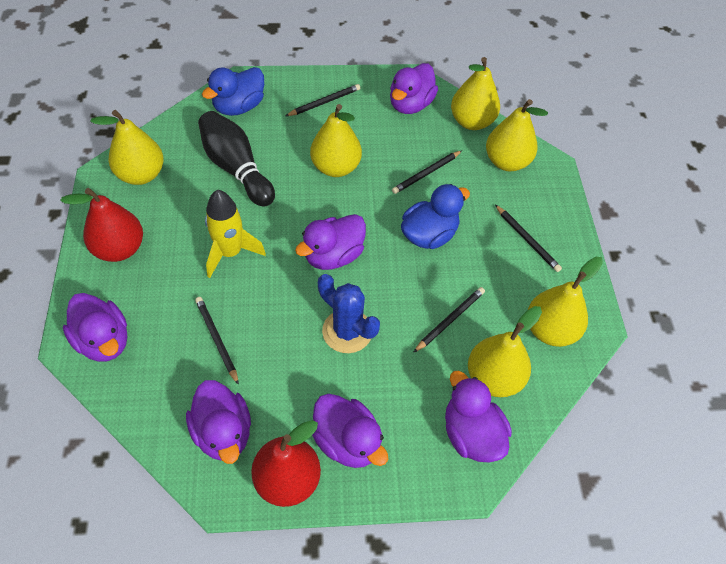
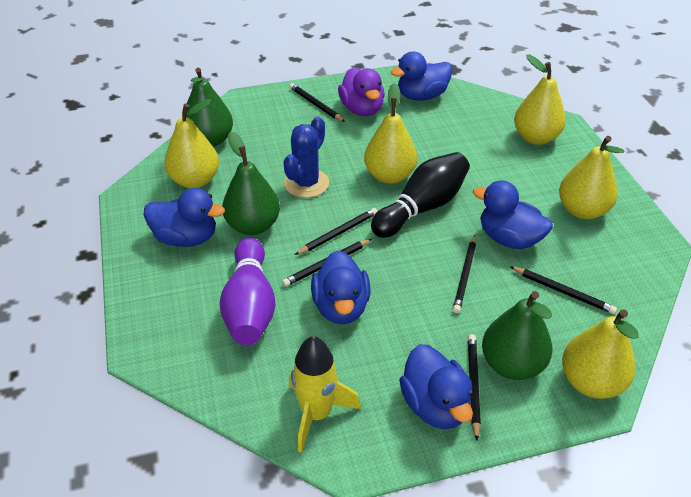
black pencil: [195,297,239,385] [286,84,360,116] [392,150,462,194] [413,287,485,353] [495,205,562,272] = 5 -> [282,239,372,287] [289,83,345,122] [295,208,378,255] [453,235,476,313] [468,334,481,441] [510,266,617,314] = 6
blue duck: [202,67,264,116] [401,184,470,249] = 2 -> [144,188,225,247] [311,250,371,324] [390,52,452,101] [399,344,473,429] [473,180,553,249] = 5
green pear: none = 0 -> [186,68,233,147] [222,132,280,235] [482,291,552,380] = 3
purple bowling pin: none = 0 -> [219,238,276,346] = 1
purple duck: [63,293,127,362] [186,380,251,464] [295,214,366,270] [312,394,388,468] [390,63,438,114] [445,371,512,463] = 6 -> [338,67,385,116] = 1
red pear: [60,188,143,262] [251,420,321,507] = 2 -> none = 0
yellow pear: [90,110,164,185] [310,104,362,177] [451,57,500,130] [468,306,542,397] [486,99,548,171] [528,257,603,347] = 6 -> [164,99,219,188] [364,83,417,184] [514,54,566,145] [559,136,625,219] [562,309,638,399] = 5

